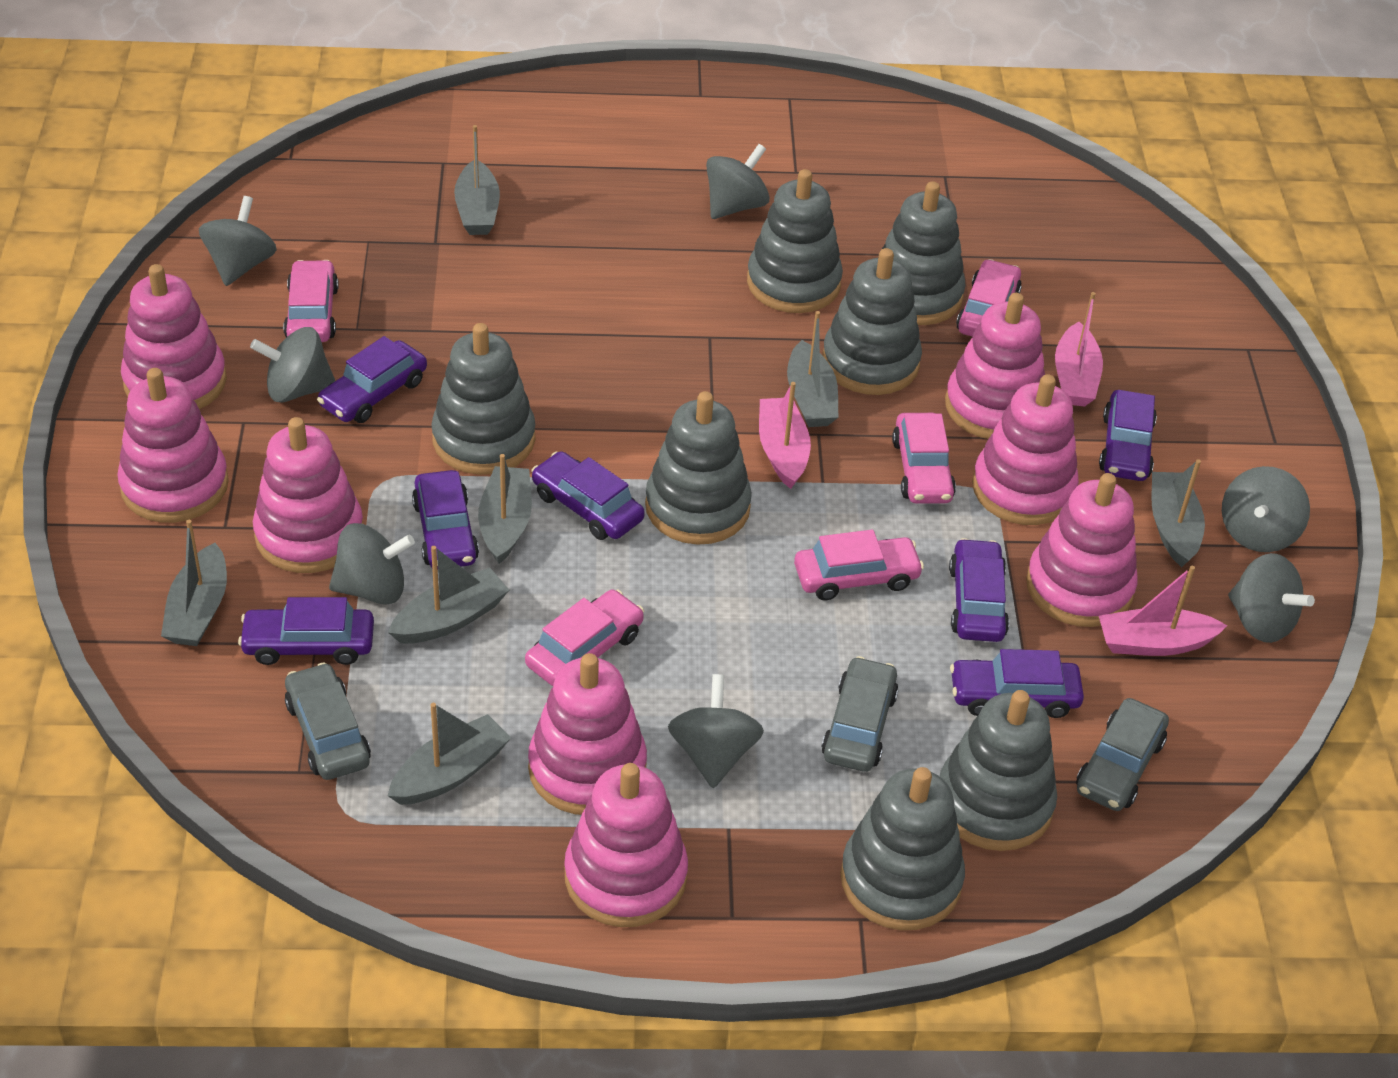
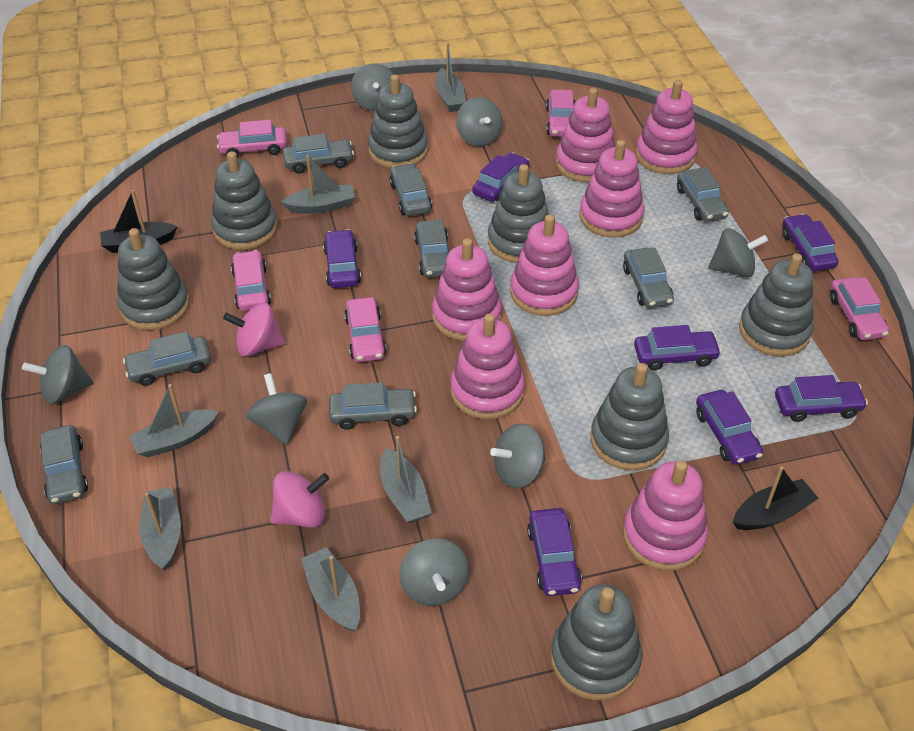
black boat: none = 0 -> [100,190,178,253] [733,466,819,530] = 2
grey boat: [161,520,227,646] [388,546,509,644] [388,703,511,805] [454,125,500,235] [478,454,532,564] [787,311,838,427] [1152,459,1205,567] = 7 -> [129,384,219,457] [140,487,181,570] [281,155,355,214] [301,547,360,632] [381,436,432,523] [435,43,466,112] = 6
grey car: [285,662,371,780] [821,656,898,772] [1076,698,1169,811] = 3 -> [40,425,88,504] [123,331,211,386] [282,134,354,174] [329,382,417,430] [390,163,432,216] [414,220,449,278] [623,247,674,308] [677,167,729,222] = 8
pink boat: [759,382,811,489] [1055,292,1103,407] [1099,566,1228,656] = 3 -> none = 0
pink spinning top: none = 0 -> [223,303,285,357] [270,471,329,528] = 2
pink stacking toy: [117,368,229,523] [121,264,227,409] [253,417,363,573] [528,653,647,815] [564,763,688,927] [945,293,1045,439] [972,374,1079,525] [1026,473,1137,627] = 8 -> [432,238,502,341] [450,314,525,419] [510,214,579,316] [556,88,615,183] [579,140,644,238] [623,460,708,571] [636,80,697,174] = 7

